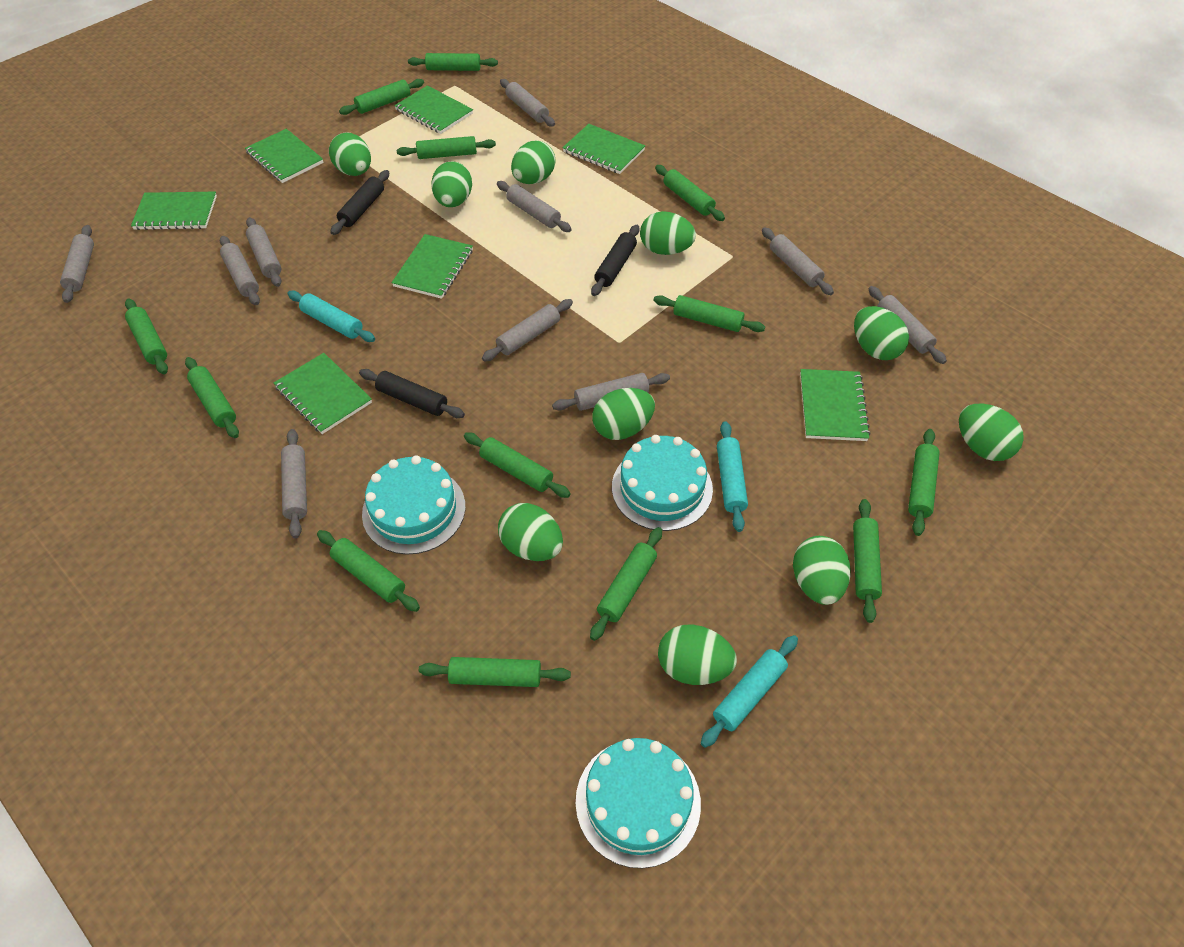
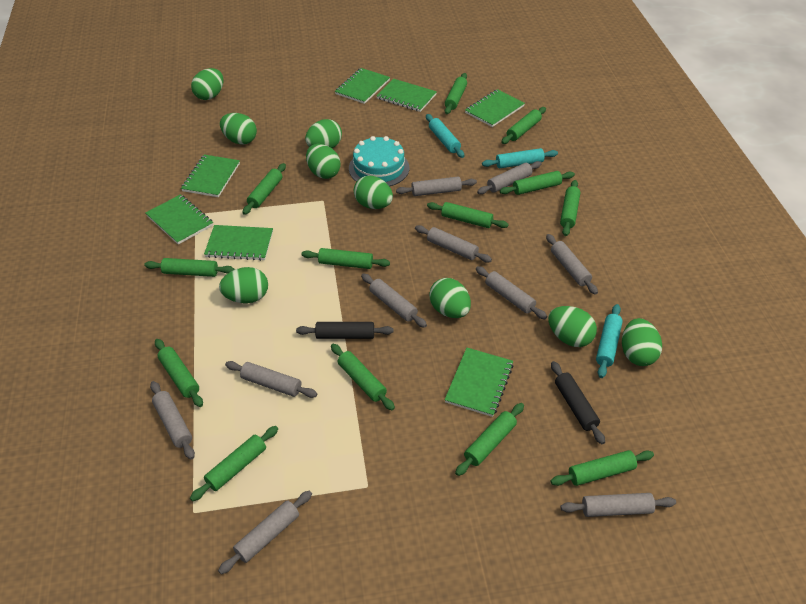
black rolling pin: [330,170,389,235] [359,369,465,418] [591,225,639,296] = 3 -> [296,322,394,339] [551,361,605,444] = 2
green egg: [329,132,371,176] [431,161,472,207] [498,503,563,561] [511,140,555,184] [592,388,655,440] [640,211,696,255] [658,624,737,685] [793,536,850,605] [854,306,909,360] [959,404,1024,461] = 10 -> [191,68,224,100] [219,267,268,303] [220,113,257,145] [305,119,342,148] [306,144,341,179] [354,176,393,209] [429,278,471,318] [548,306,597,347] [622,318,662,366] = 9
turquoise cake: [362,455,465,555] [576,738,701,869] [612,435,713,531] = 3 -> [349,136,409,187] = 1

